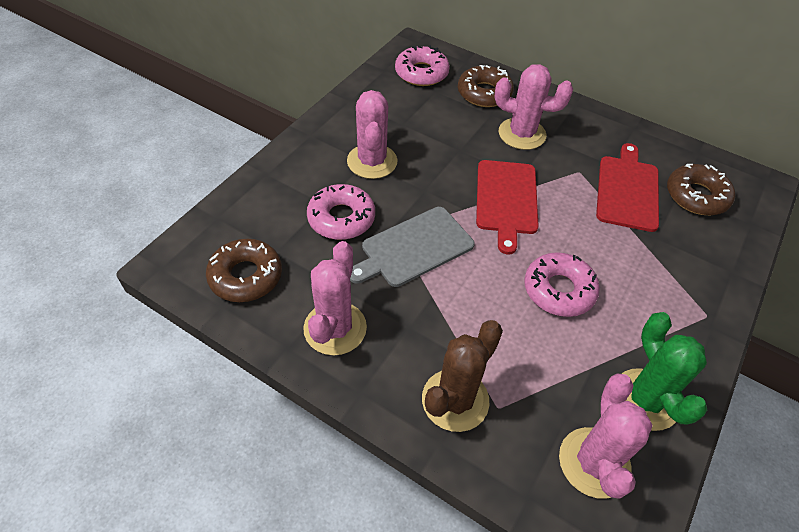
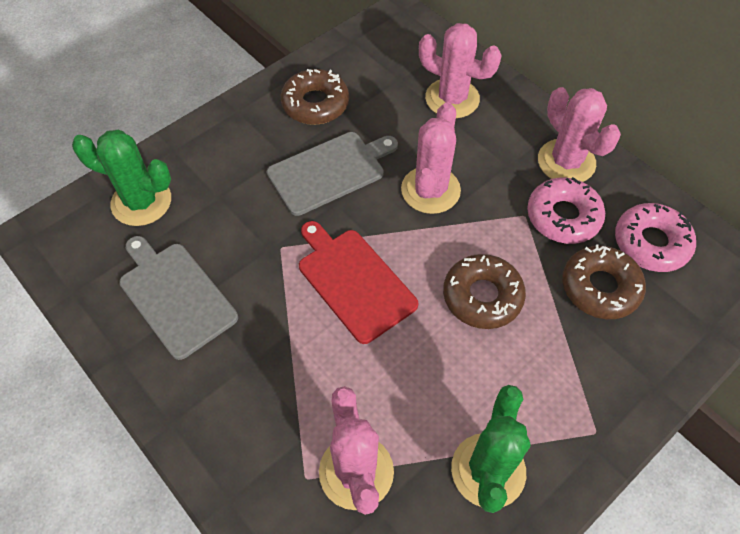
brown cactus: [422,320,503,432] = 1 -> none = 0
green cactus: [622,312,707,431] = 1 -> [72,130,171,226] [451,385,530,513] = 2
grey cutting board: [350,207,475,287] = 1 -> [119,236,238,360] [267,132,398,216] = 2
pink donut: [307,184,375,240] [395,45,450,86] [524,252,600,317] = 3 -> [527,177,605,244] [615,203,696,272] = 2
red cutting board: [476,160,539,254] [596,143,659,232] = 2 -> [299,221,418,344] = 1

